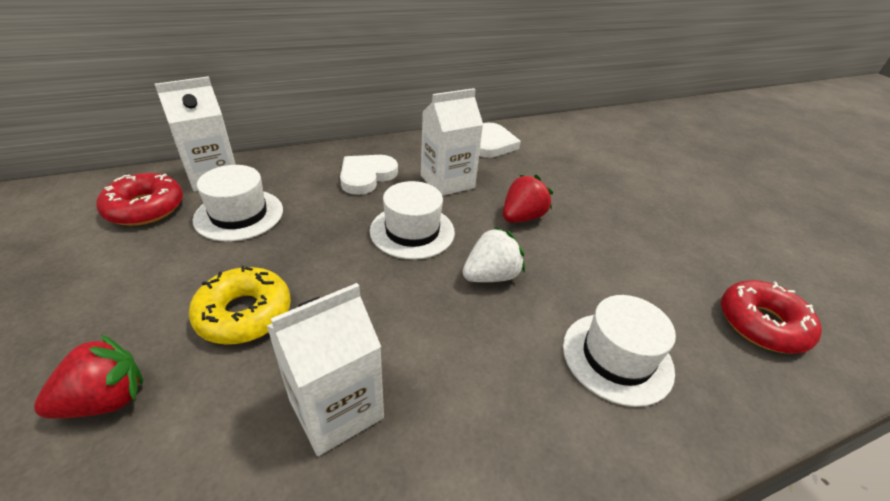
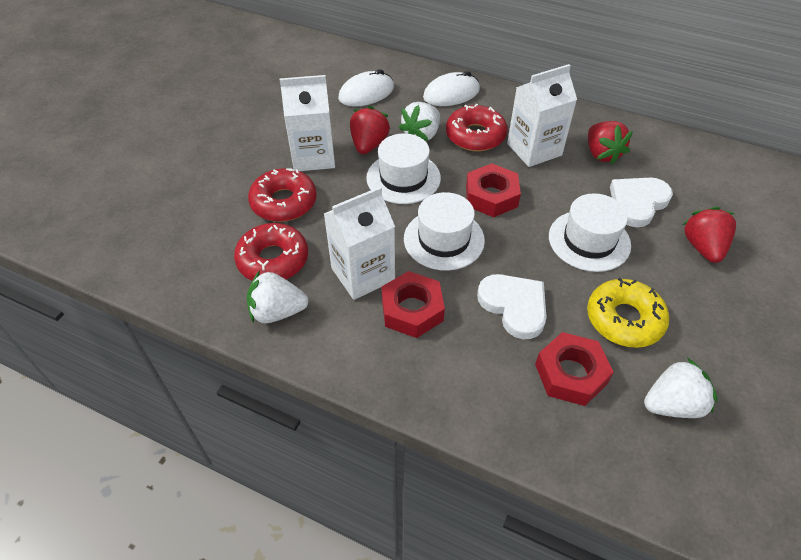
red donut: [96,173,183,226] [721,280,822,354] = 2 -> [234,223,308,281] [248,168,317,222] [446,104,507,151] = 3
red nut: none = 0 -> [381,271,445,338] [466,163,521,217] [535,332,614,406] = 3
red strawberry: [34,335,143,419] [503,174,553,223] = 2 -> [350,106,390,154] [588,121,633,165] [683,207,736,263] = 3
white mouse: none = 0 -> [338,69,394,107] [423,71,480,106] = 2
white strawberry: [462,227,525,282] = 1 -> [247,270,309,323] [399,102,440,142] [644,358,718,418] = 3

